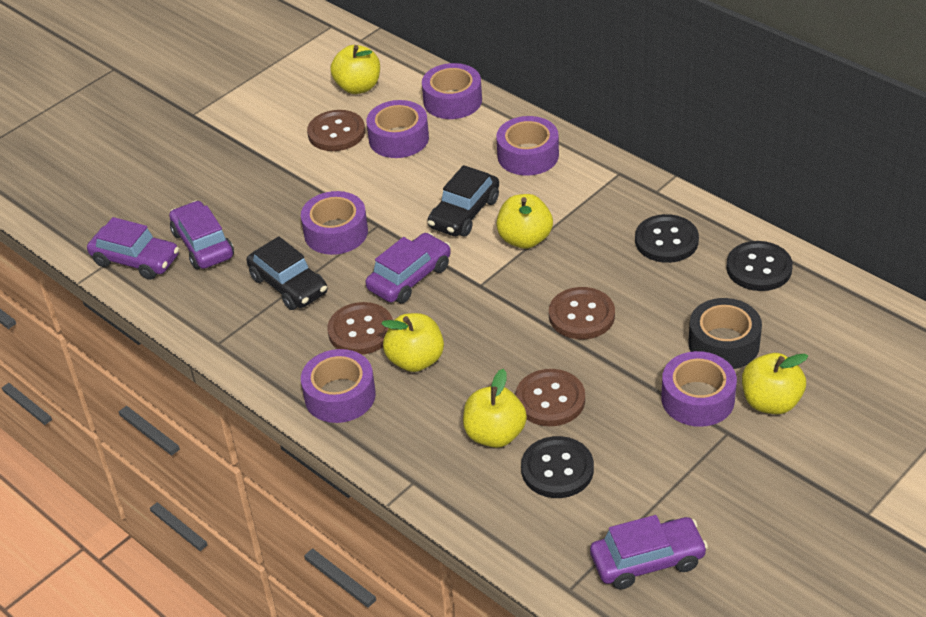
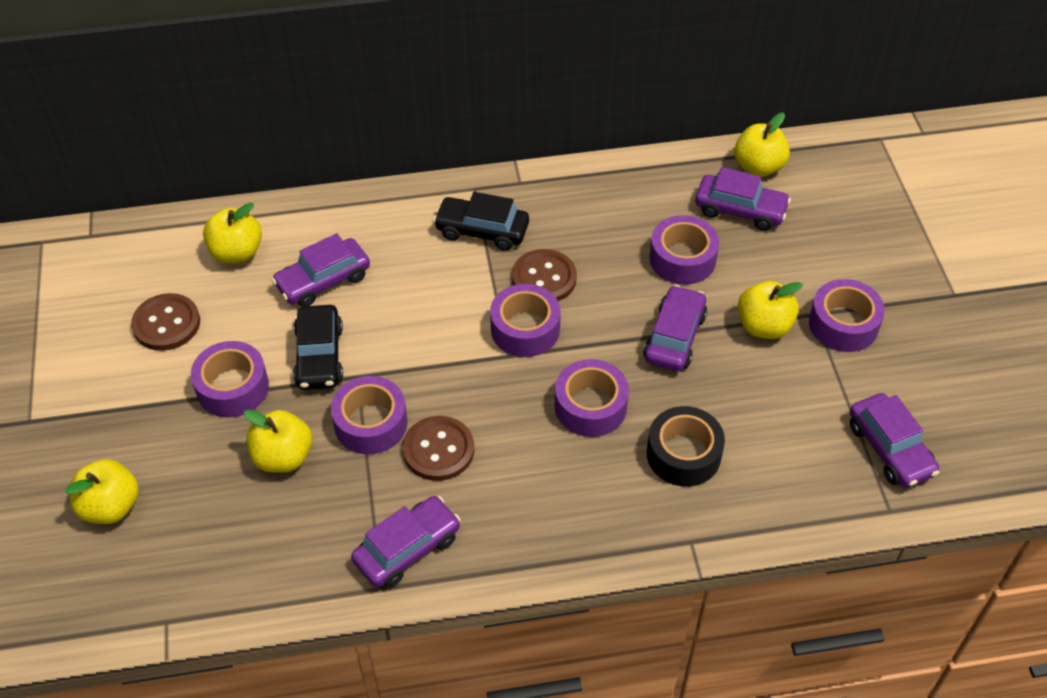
black button: [521,436,594,498] [635,214,699,263] [726,241,793,291] = 3 -> none = 0
brown button: [307,110,365,151] [327,302,393,355] [515,369,585,426] [549,287,615,339] = 4 -> [131,293,200,351] [402,416,474,481] [512,249,577,301] = 3
purple car: [87,217,179,280] [169,201,234,269] [365,233,451,303] [590,515,708,590] = 4 -> [272,233,370,307] [351,496,461,588] [643,285,707,371] [695,167,791,231] [850,393,940,488] = 5

